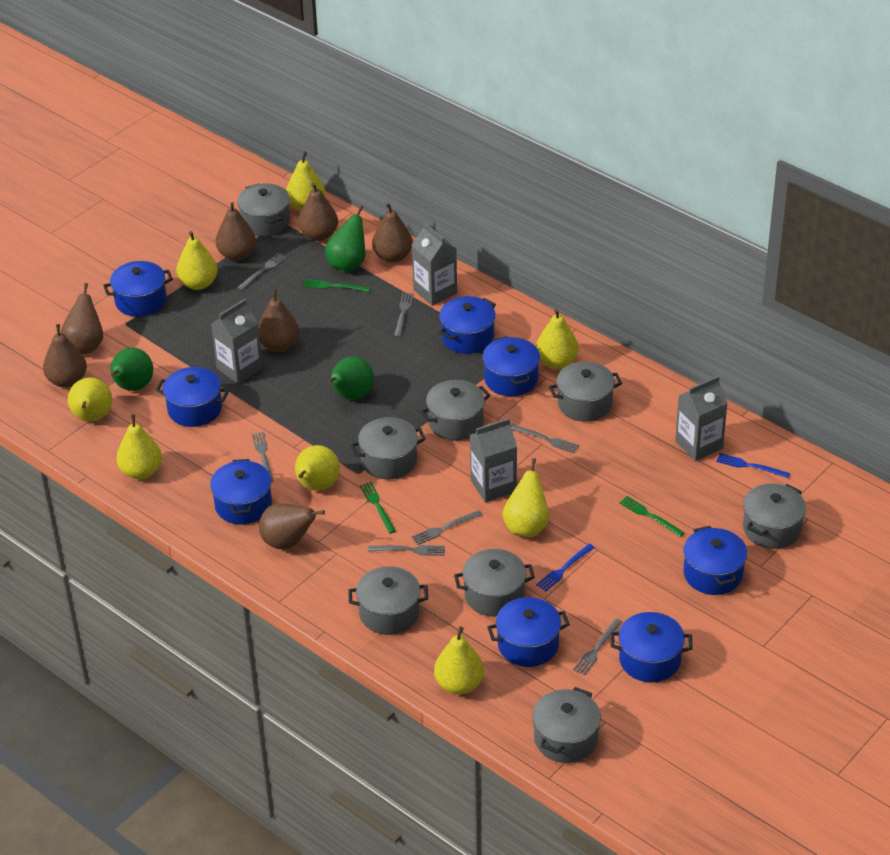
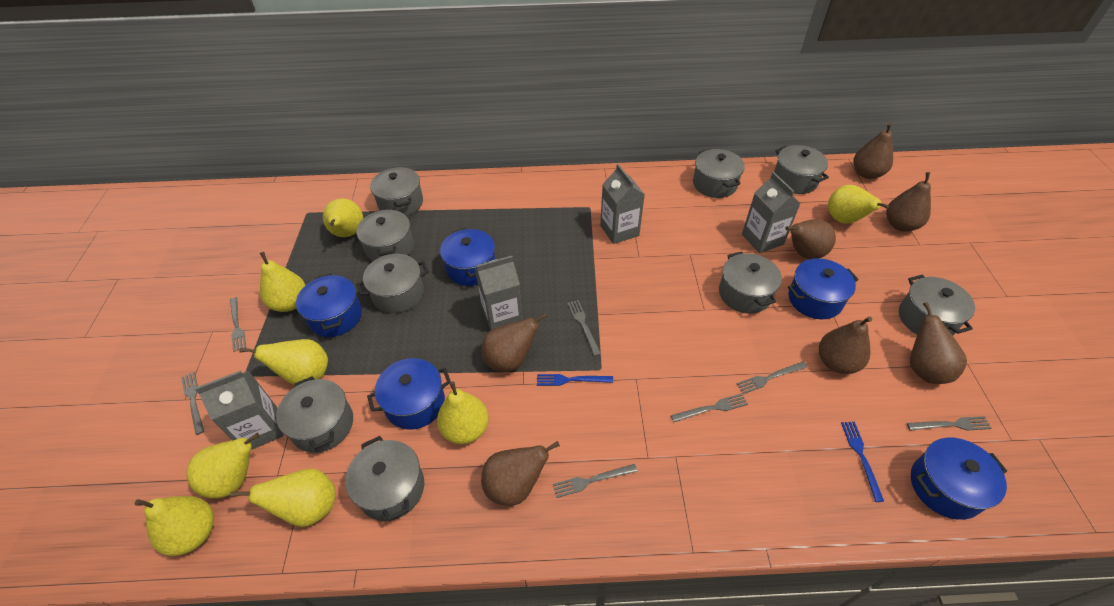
blue pot: [103,261,173,317] [156,367,229,427] [210,459,272,524] [439,296,496,354] [482,336,540,396] [487,597,570,667] [611,612,692,682] [683,526,747,595] = 8 -> [296,273,362,337] [367,358,451,430] [440,228,495,286] [788,258,859,319] [911,438,1007,520] = 5
green fork: [303,279,370,292] [360,482,396,534] [619,496,685,537] = 3 -> none = 0
green pear: [111,348,153,391] [325,205,365,272] [328,356,374,400] = 3 -> none = 0
grey pot: [237,183,290,236] [348,566,428,635] [350,417,426,479] [420,380,491,441] [454,549,535,617] [532,687,601,763] [549,361,622,422] [743,484,806,549] = 8 -> [276,376,353,453] [345,436,424,521] [356,209,414,261] [357,254,429,313] [370,167,423,216] [693,149,745,198] [719,251,782,314] [774,145,829,194] [899,274,975,336] = 9

